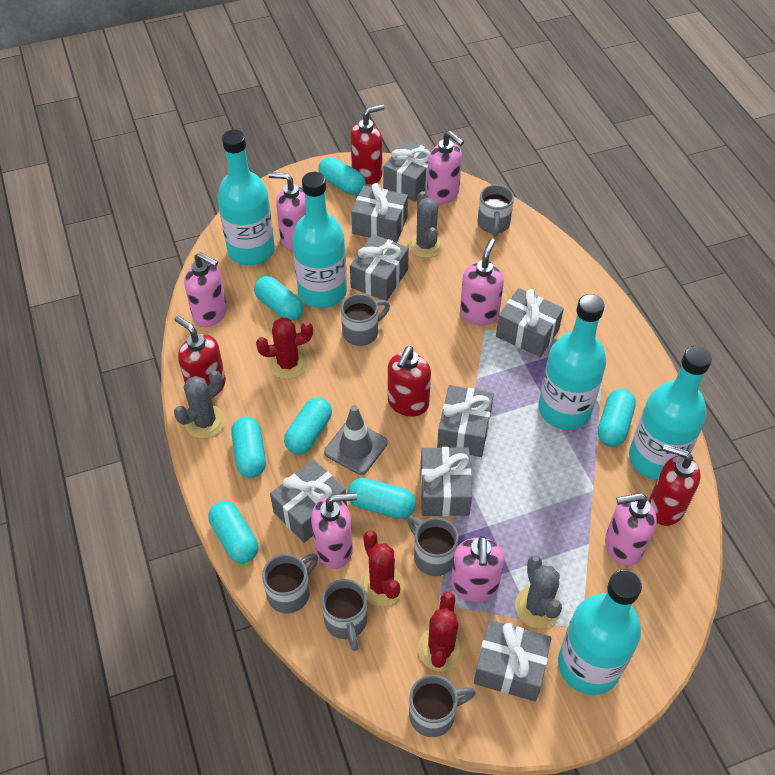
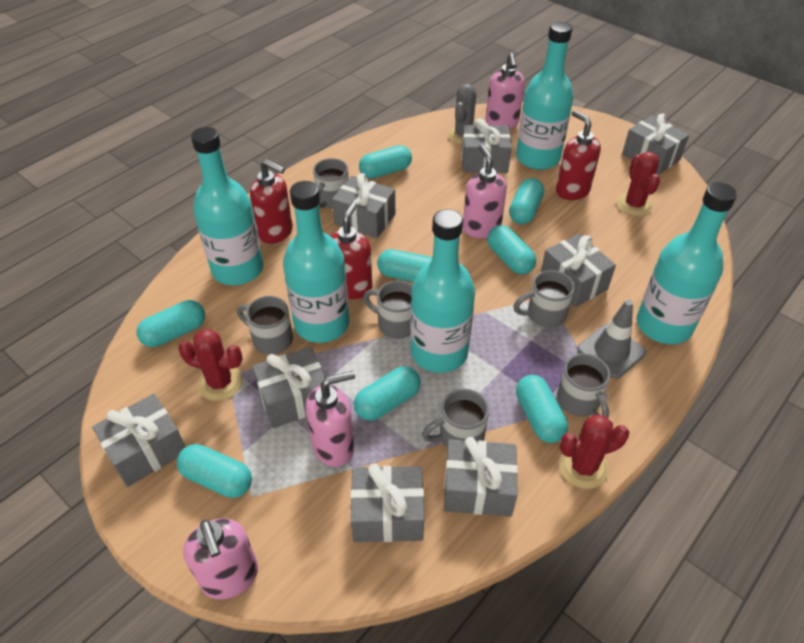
grey cactus: [174,370,225,439] [408,191,444,258] [515,555,562,628] = 3 -> [447,84,476,145] = 1
pink soap dispenser: [184,252,227,327] [268,172,306,250] [311,493,357,569] [427,131,464,204] [451,536,505,602] [460,238,504,326] [605,493,657,566] = 7 -> [183,518,258,599] [306,371,355,467] [463,145,507,238] [486,53,525,129] = 4
red soap dispenser: [174,316,226,395] [350,104,384,184] [388,346,431,417] [649,444,701,526] = 4 -> [250,159,293,244] [331,201,372,299] [556,110,601,200] = 3
turquoise capsule: [208,501,258,563] [231,417,266,478] [254,276,303,321] [284,397,332,454] [318,157,366,195] [348,478,416,519] [598,389,636,447] = 7 -> [137,300,205,347] [177,444,252,498] [354,366,421,421] [359,145,412,179] [377,249,432,282] [487,225,536,274] [509,178,544,224] [516,375,568,443] = 8

